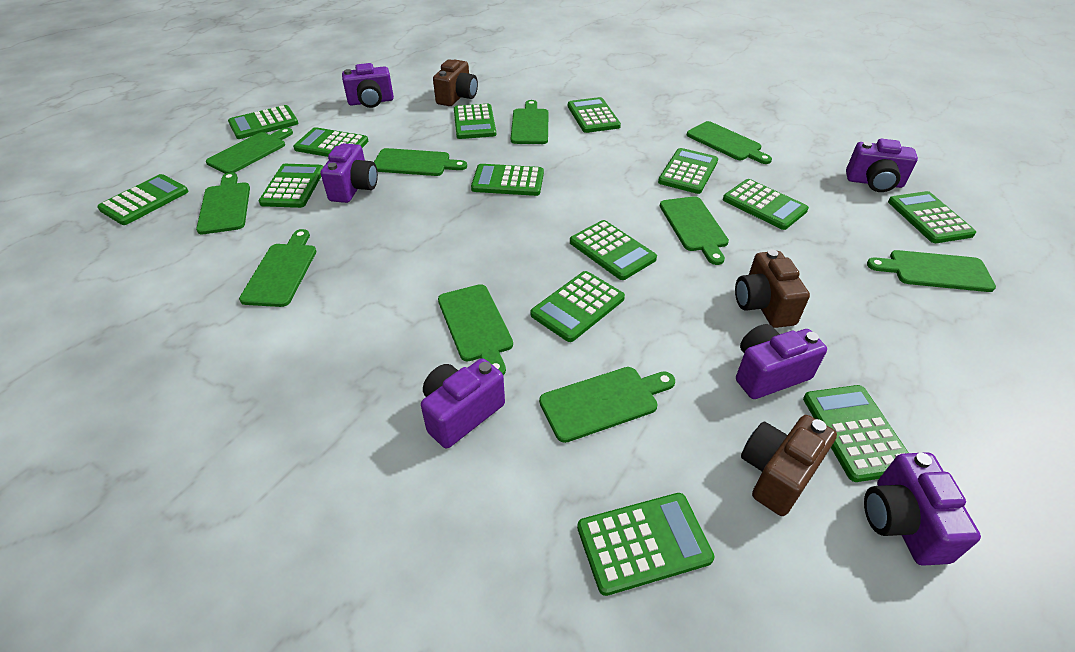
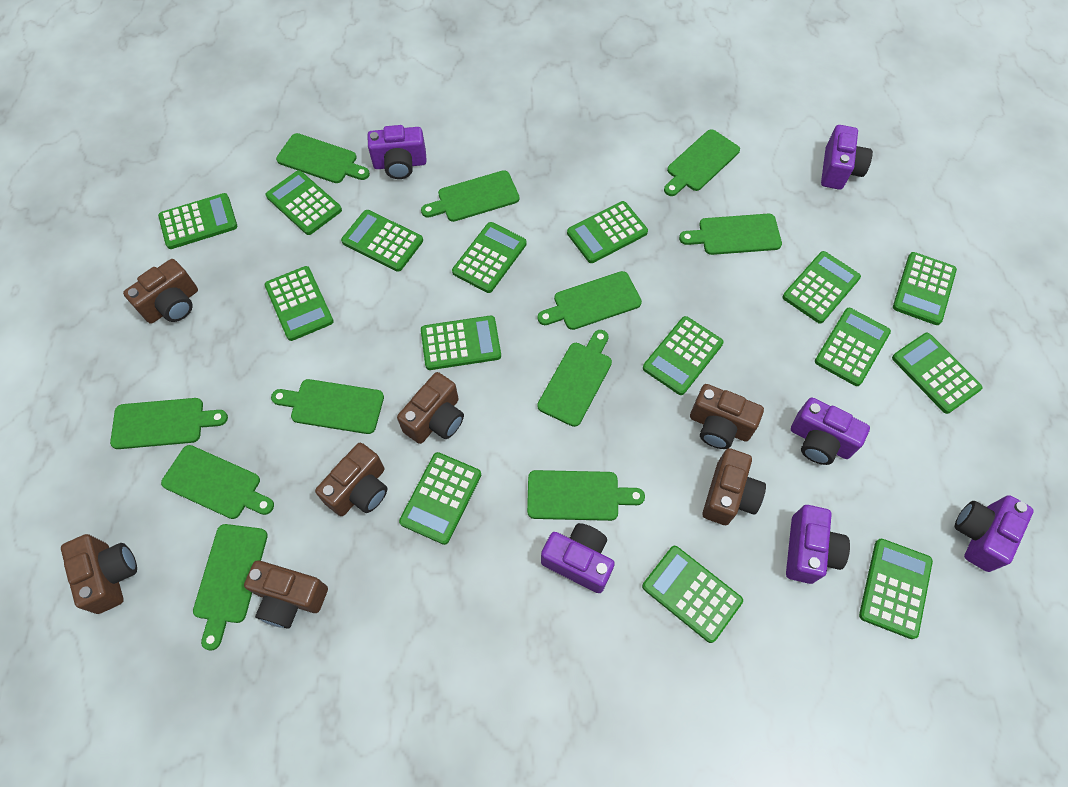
brown camera: [433,59,478,106] [735,249,810,328] [741,415,837,516] = 3 -> [61,534,137,614] [123,259,198,324] [244,560,328,629] [315,443,387,516] [397,372,464,444] [690,384,764,449] [703,448,766,525] = 7
green calculator: [97,174,188,225] [228,105,298,139] [259,164,323,208] [293,127,368,157] [454,104,496,139] [471,164,544,196] [531,271,625,342] [568,97,621,133] [570,220,657,280] [577,493,715,596] [658,148,718,194] [723,179,809,230] [803,385,908,482] [888,191,976,243] = 14 -> [158,193,237,249] [265,266,334,341] [266,170,342,235] [341,210,423,272] [399,452,481,545] [421,315,501,370] [452,222,527,293] [567,201,648,263] [642,546,743,643] [643,316,724,395] [782,251,861,324] [815,308,891,386] [859,539,933,639] [892,333,983,414] [893,252,957,325] = 15
green cutting board: [196,172,250,234] [206,128,293,174] [239,229,316,307] [374,148,467,176] [438,284,513,375] [511,100,549,144] [539,367,675,443] [660,196,729,265] [687,121,772,164] [867,250,996,292] = 10 -> [110,398,228,449] [161,445,274,519] [193,524,268,650] [271,379,384,434] [276,133,370,183] [421,170,520,222] [527,470,645,521] [537,271,642,330] [537,330,612,427] [664,129,740,196] [679,214,782,255] = 11

